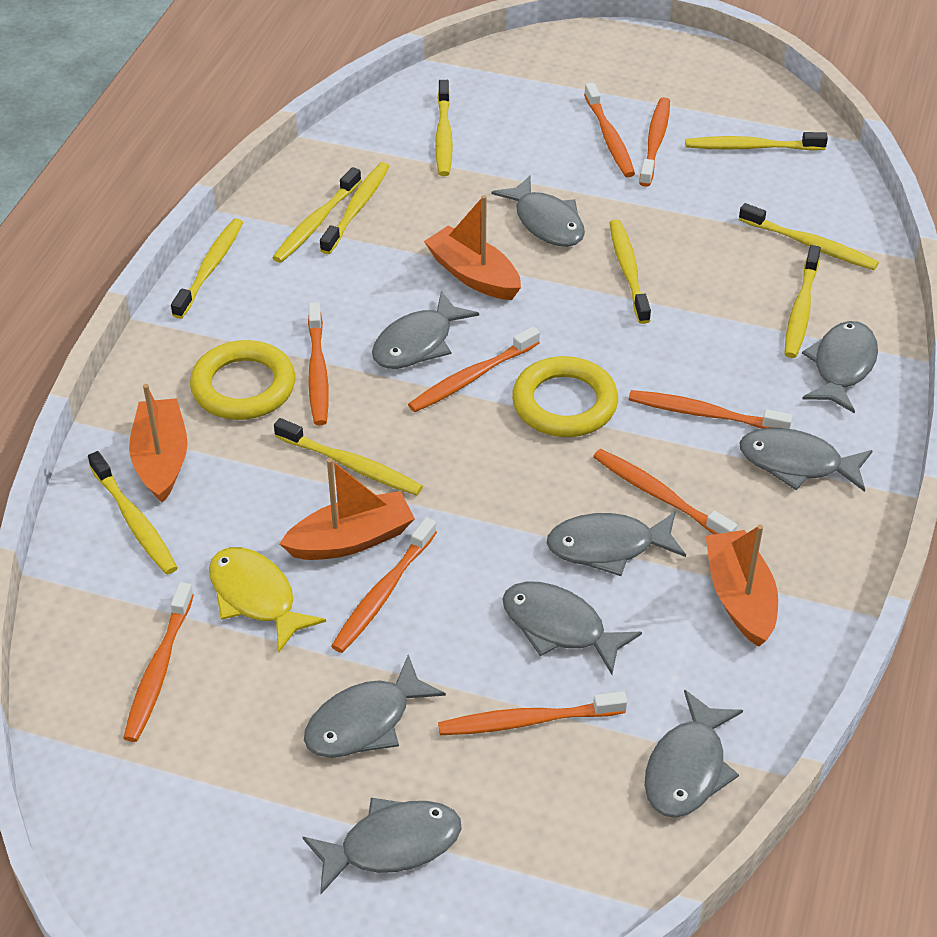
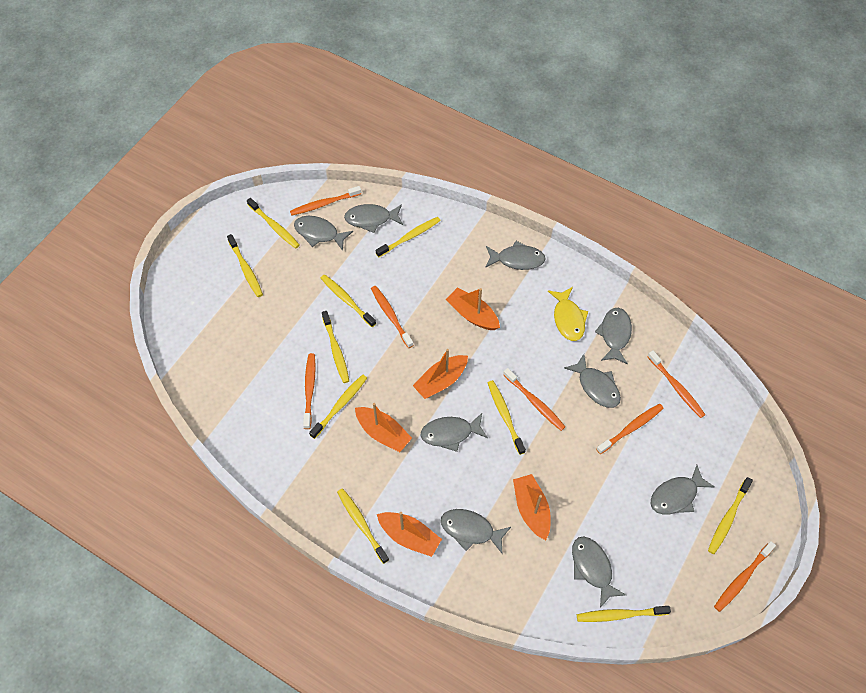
orange boat: [129,384,188,503] [279,458,415,560] [424,195,521,300] [706,525,778,647] = 4 -> [355,403,412,452] [377,512,442,557] [413,349,468,399] [446,288,500,330] [513,474,551,540] = 5
orange toothbrush: [123,582,194,742] [308,302,329,425] [331,517,437,653] [408,326,540,412] [438,691,627,735] [584,82,635,177] [593,449,737,534] [628,390,793,429] [639,97,670,187] = 9 -> [290,186,361,216] [303,353,316,429] [371,286,414,348] [503,368,565,431] [596,404,664,454] [647,350,705,418] [714,541,776,612] = 7
yellow ring: [190,340,295,420] [512,356,618,437] = 2 -> none = 0

